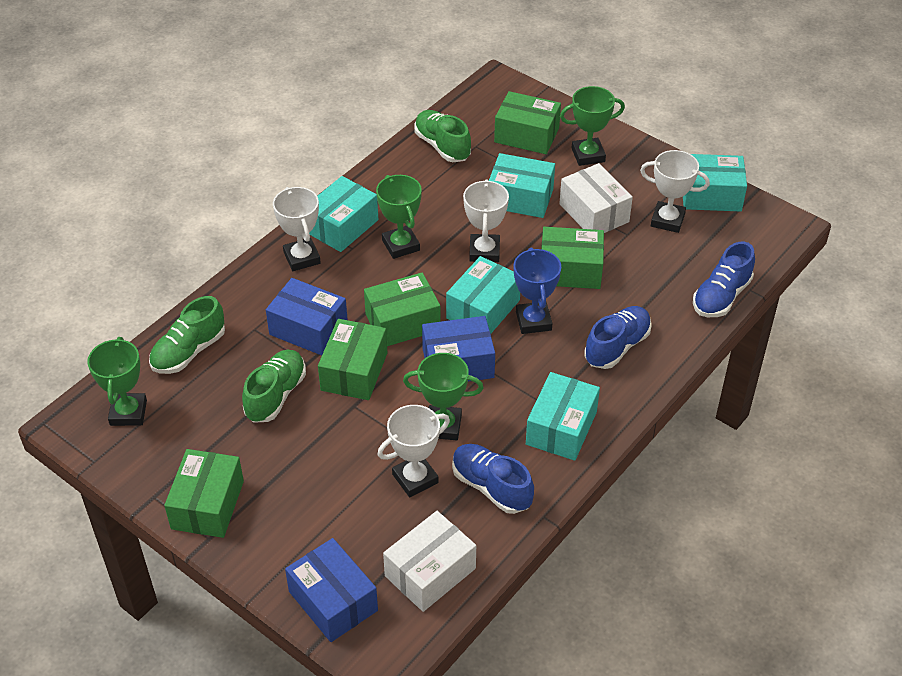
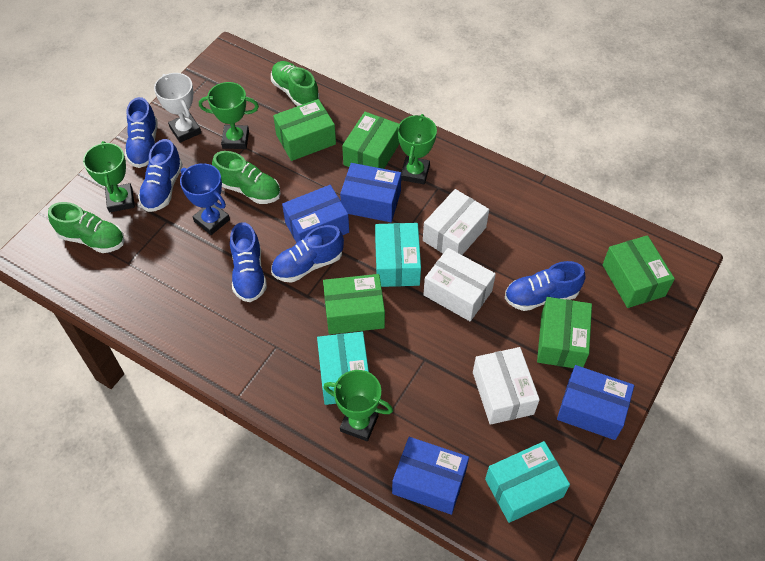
blue box: [266,278,348,356] [285,538,378,642] [422,316,495,382] = 3 -> [282,185,349,243] [340,163,401,222] [392,437,469,515] [557,365,634,440] = 4
blue shoe: [452,444,534,514] [585,306,652,369] [693,242,755,317] = 3 -> [125,97,158,168] [138,139,183,212] [230,222,267,302] [271,225,344,283] [505,261,586,311] = 5
turquoise box: [309,176,378,252] [446,256,520,333] [489,153,555,218] [526,372,600,461] [683,154,747,212] = 5 -> [317,332,369,405] [375,223,421,287] [485,441,570,523] = 3
white box: [383,511,476,612] [559,163,633,233] = 2 -> [423,189,489,255] [423,248,496,321] [473,347,540,425] = 3
white trophy: [273,187,321,271] [377,405,450,497] [463,179,509,262] [640,150,710,233] = 4 -> [154,73,201,143] = 1

